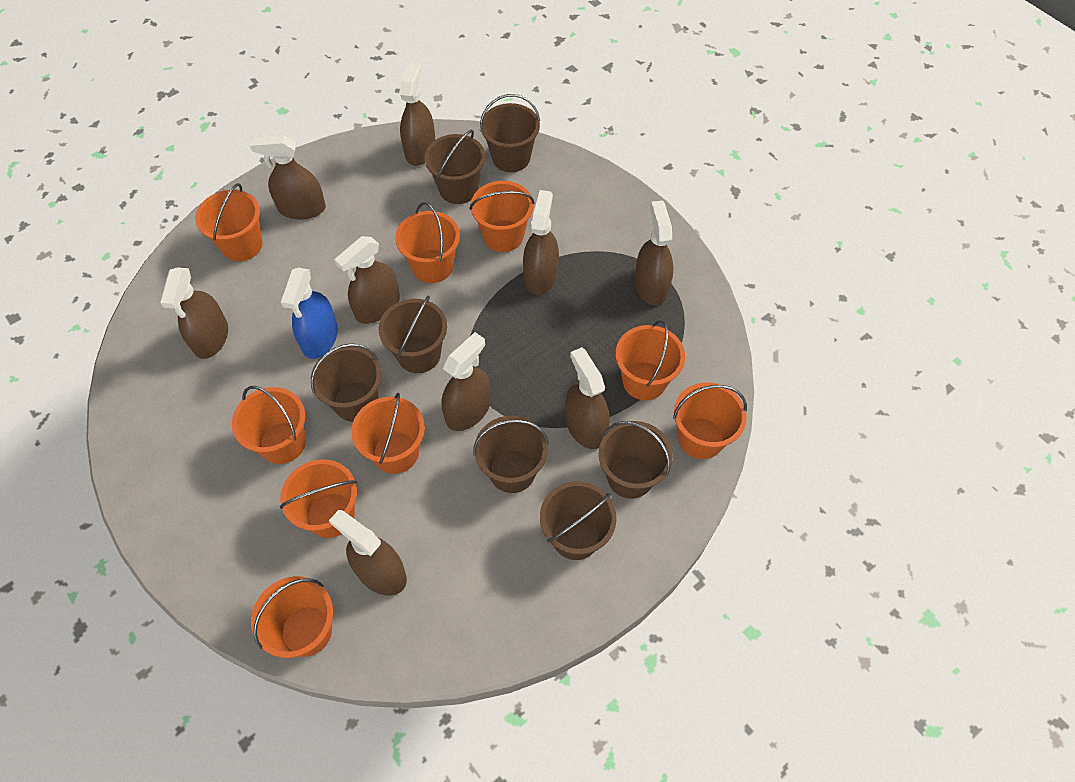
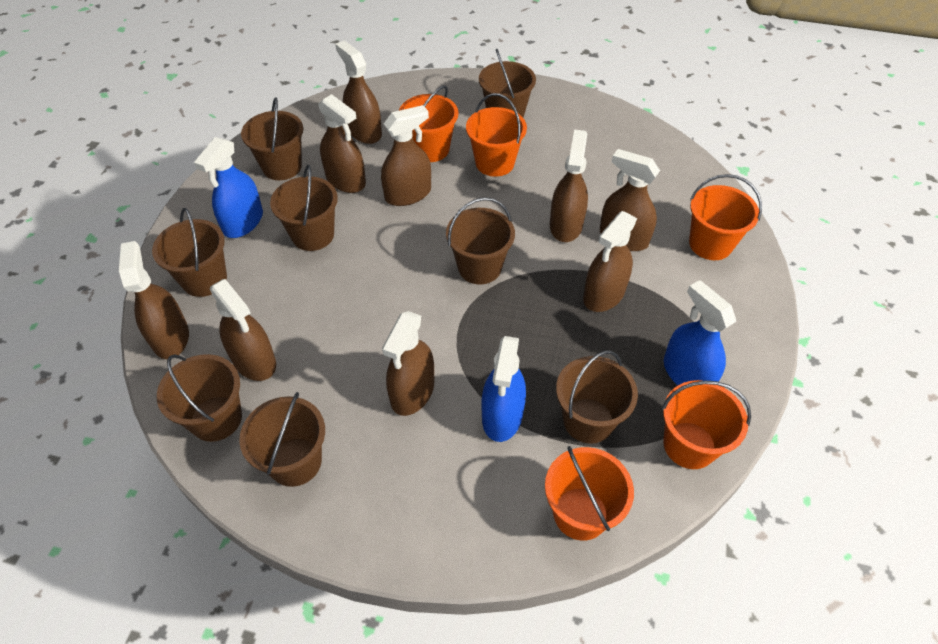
blue spray bottle: [280,268,338,359] = 1 -> [194,137,263,238] [481,336,526,442] [664,280,736,385] = 3
brown bucket: [311,343,382,422] [379,295,447,373] [424,129,485,204] [473,416,549,493] [480,94,540,172] [540,481,617,560] [599,421,673,499] = 7 -> [152,208,227,297] [157,354,242,442] [239,392,325,487] [241,97,303,180] [270,165,338,251] [446,197,515,284] [479,49,536,118] [556,350,638,444] = 8
orange bucket: [195,183,263,261] [232,386,306,464] [251,576,333,658] [280,459,357,538] [351,393,425,474] [395,202,460,283] [469,181,534,252] [616,320,685,400] [673,382,747,459] = 9 -> [399,85,458,162] [466,93,527,177] [545,446,634,541] [662,380,751,469] [689,174,762,260] = 5

